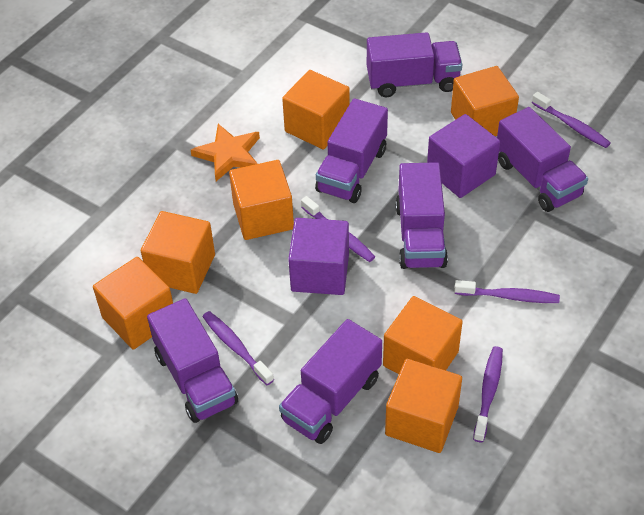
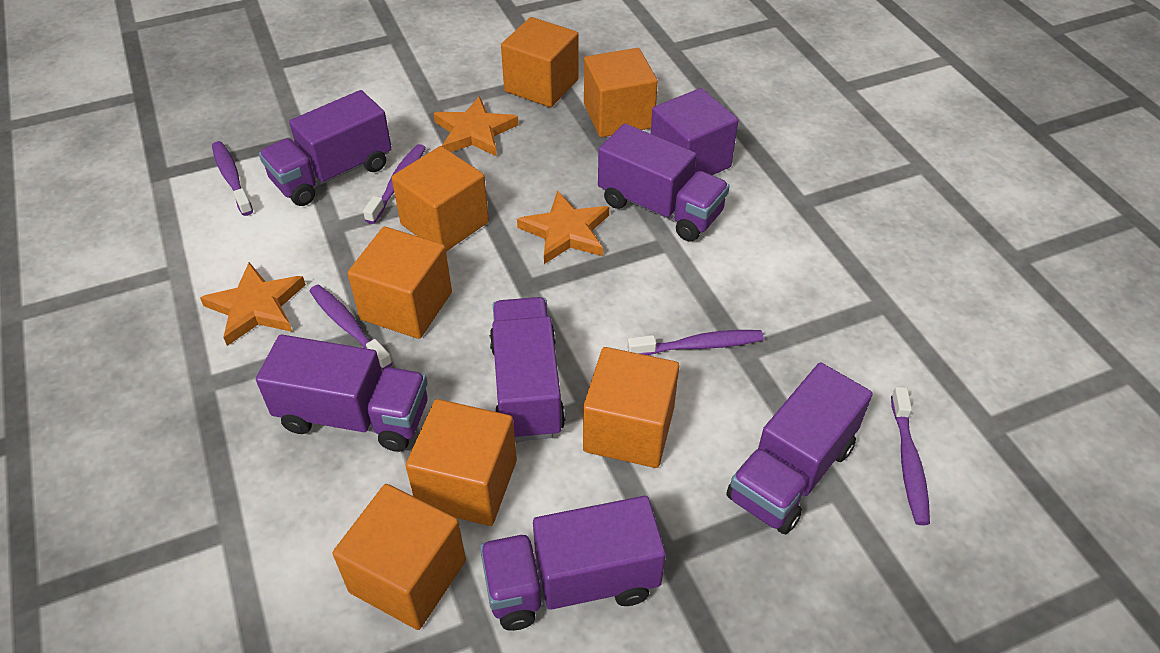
orange star: [191,124,260,181] = 1 -> [200,262,306,346] [434,96,518,157] [517,190,609,264] = 3
purple cube: [288,218,349,295] [427,114,500,198] = 2 -> [651,88,738,175] = 1

